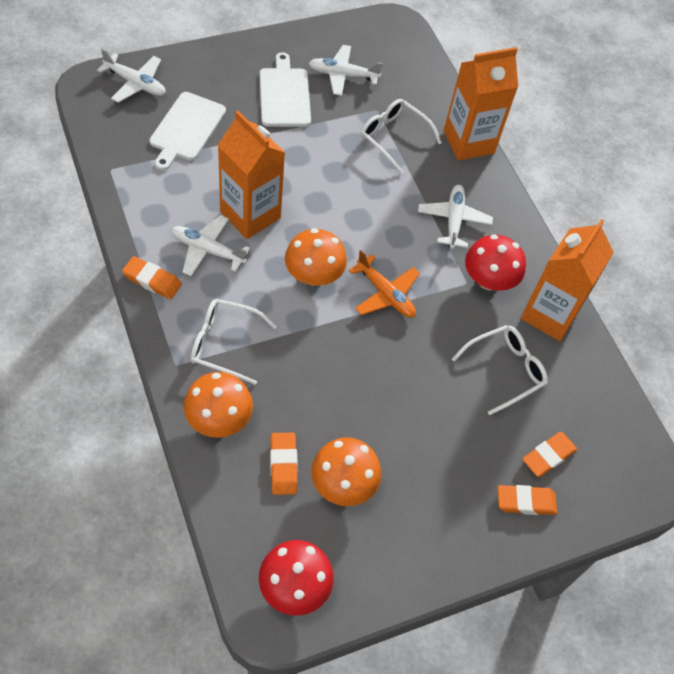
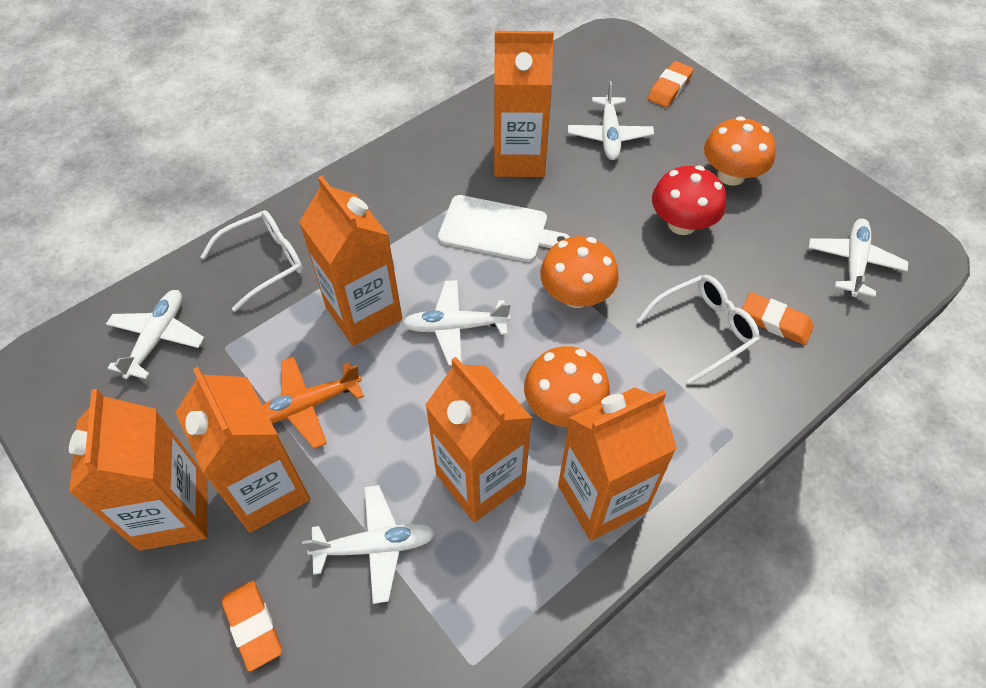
orange carton: [218,111,285,239] [443,47,518,161] [521,219,614,341] = 3 -> [69,389,208,551] [175,367,310,533] [299,176,402,346] [425,357,532,522] [494,31,554,177] [558,387,677,541] = 6
orange eraser: [122,256,182,299] [270,432,298,495] [498,485,557,515] [522,432,577,477] = 4 -> [222,581,282,672] [648,61,694,107] [742,292,813,345] = 3
red mushroom: [259,540,334,616] [465,234,526,291] = 2 -> [652,165,726,235] = 1
white cutting board: [149,92,226,171] [260,52,311,127] = 2 -> [438,195,570,262] = 1
white glasses: [191,299,277,385] [361,99,442,174] [452,325,548,415] = 3 -> [201,210,303,312] [637,275,760,384] = 2
white plane: [97,49,166,103] [171,215,250,276] [309,45,383,96] [418,185,493,249] = 4 -> [106,290,204,379] [302,485,436,604] [403,280,511,366] [568,81,654,160] [808,219,908,297] = 5

